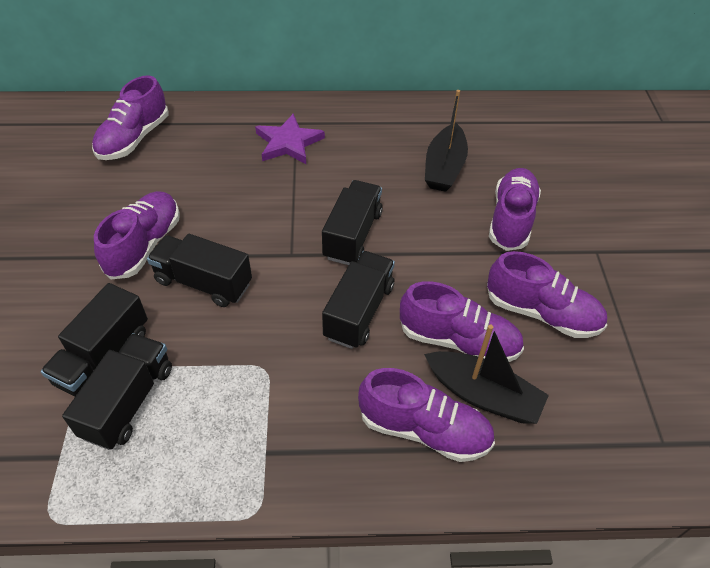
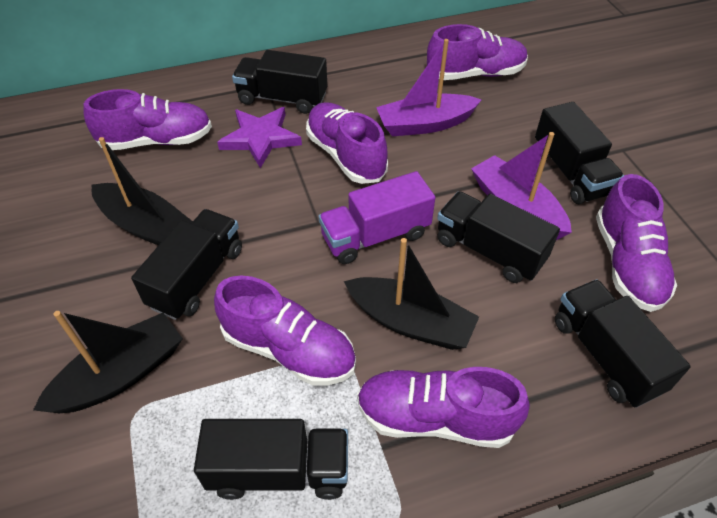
black boat: [424,325,549,424] [425,90,468,192] = 2 -> [33,311,183,413] [92,137,193,245] [344,238,479,350] = 3
black truck: [41,283,148,397] [62,333,172,450] [147,234,252,307] [322,180,383,265] [322,251,395,349] = 5 -> [131,209,242,320] [194,419,348,500] [232,50,327,114] [437,191,560,283] [535,102,624,204] [555,279,691,408] = 6
purple boat: none = 0 -> [376,39,482,136] [471,132,572,240] = 2
purple truck: none = 0 -> [319,171,435,264] = 1

